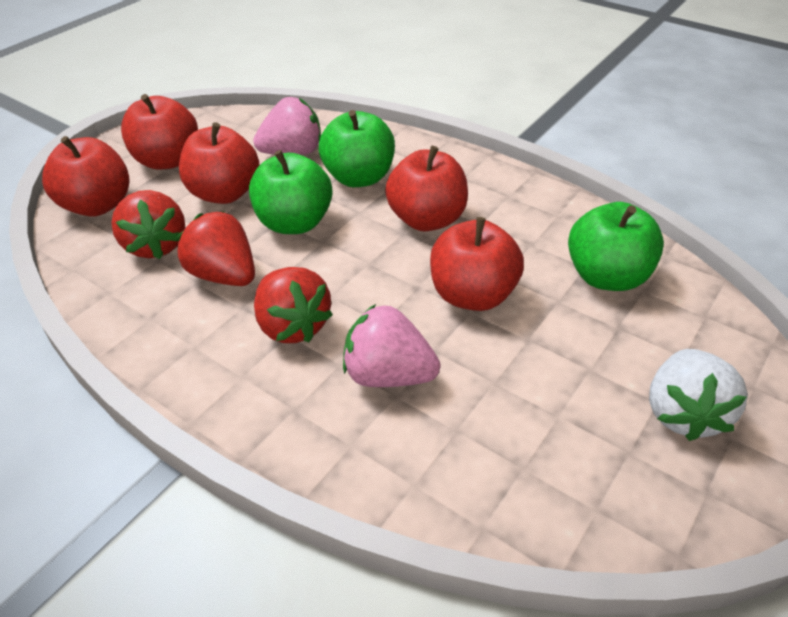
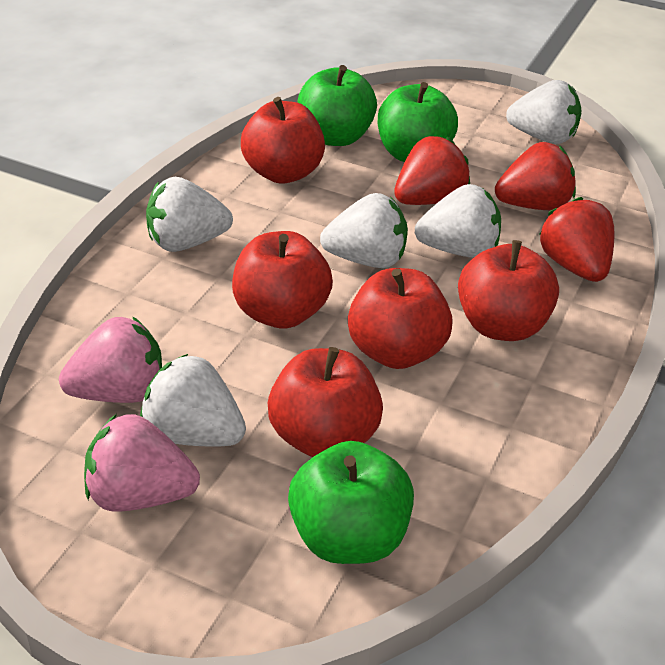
white strawberry: [649,349,748,441] = 1 -> [140,354,246,446] [146,177,233,252] [320,193,408,268] [415,184,501,258] [506,80,582,144] = 5

